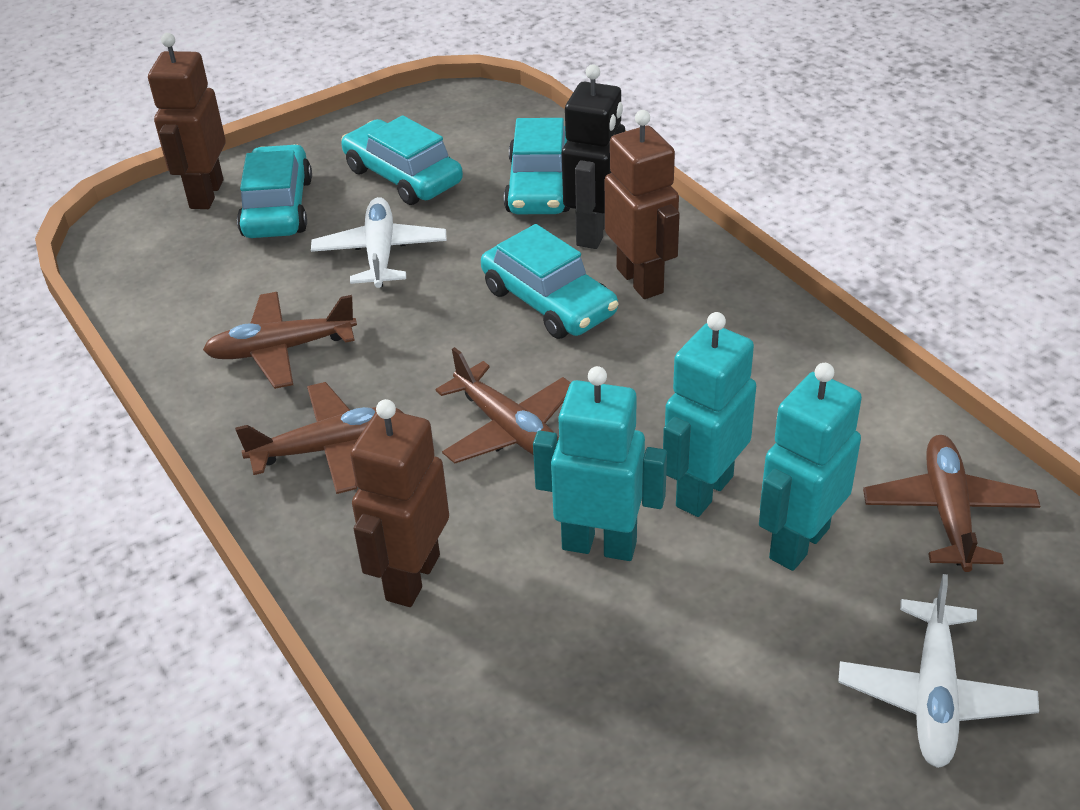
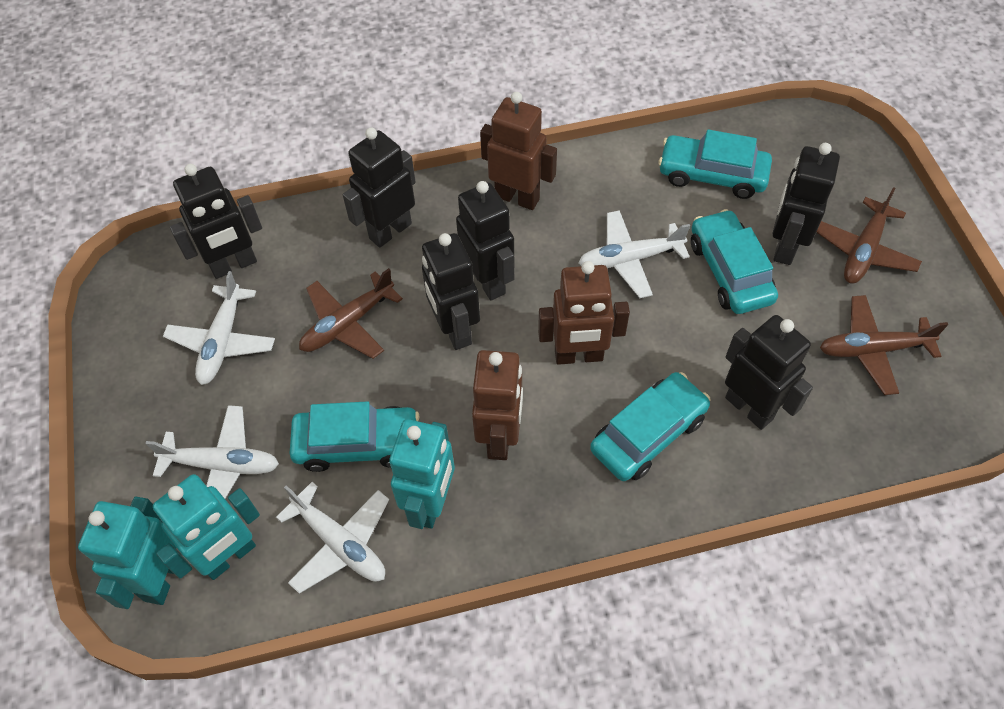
black robot: [562,64,625,249] = 1 -> [170,164,262,279] [343,127,416,248] [422,233,480,350] [456,181,515,300] [725,315,813,430] [773,143,840,265] = 6
brown plane: [203,292,357,389] [235,382,403,494] [435,347,571,464] [863,435,1040,572] = 4 -> [299,268,403,359] [816,187,922,284] [820,295,948,395] = 3
white plane: [311,197,447,288] [838,574,1039,768] = 2 -> [145,405,279,499] [163,271,275,385] [276,482,389,594] [579,210,690,298] = 4

